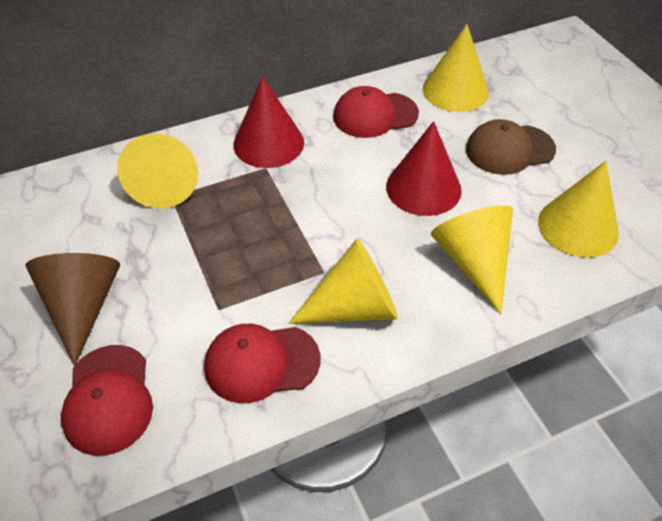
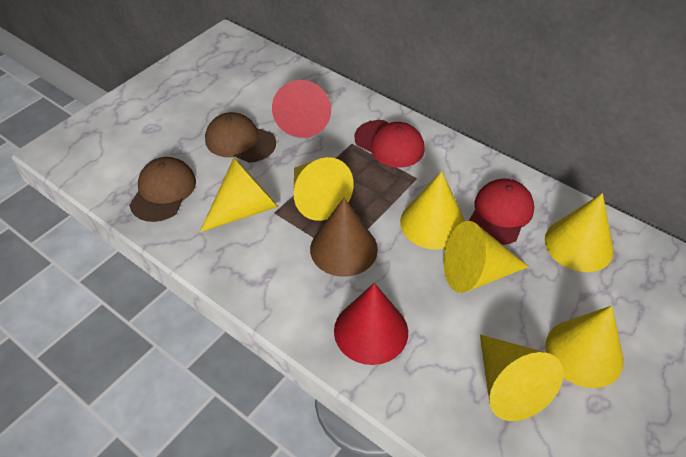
brown cap: [466,119,556,175] = 1 -> [129,157,196,222] [205,112,276,163] = 2
red cap: [61,345,153,456] [204,324,320,403] [333,86,419,138] = 3 -> [355,120,425,168] [469,178,534,245] = 2
yellow cone: [117,133,198,208] [288,239,398,324] [423,24,489,112] [431,205,513,314] [538,161,619,258] = 5 -> [200,158,278,232] [294,157,354,221] [400,171,465,250] [444,221,529,293] [480,334,563,421] [545,193,614,272] [545,306,624,388] = 7

